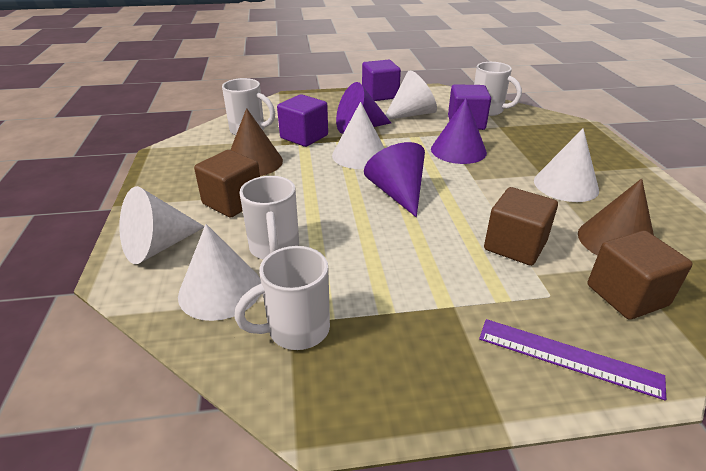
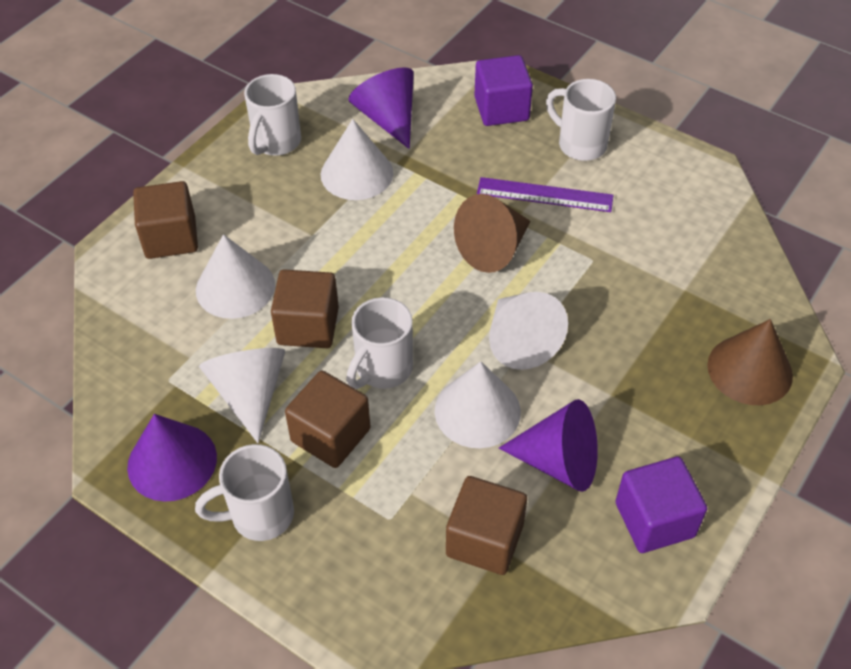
brown cube: [194,150,260,218] [484,187,558,266] [588,231,693,320] = 3 -> [133,181,198,259] [271,269,339,348] [285,371,370,468] [446,476,527,575] = 4
purple cube: [277,94,328,147] [362,60,401,101] [448,84,491,130] = 3 -> [474,55,533,126] [616,457,707,553] = 2

